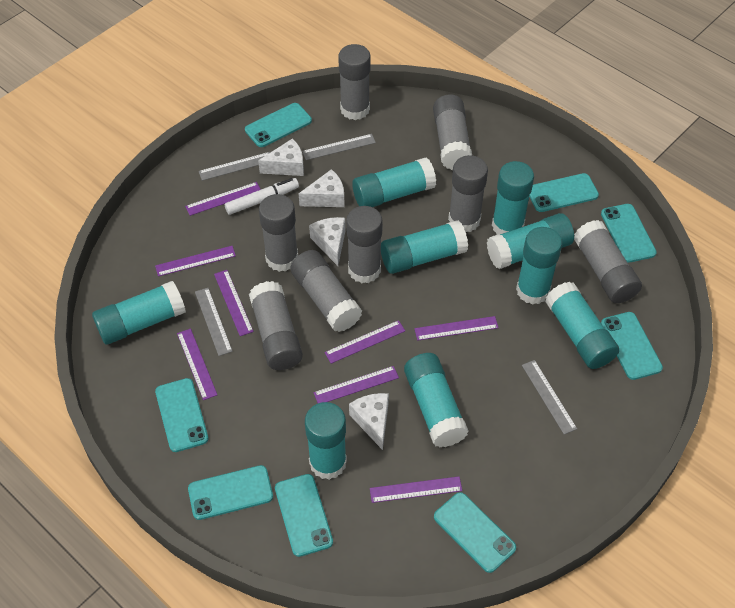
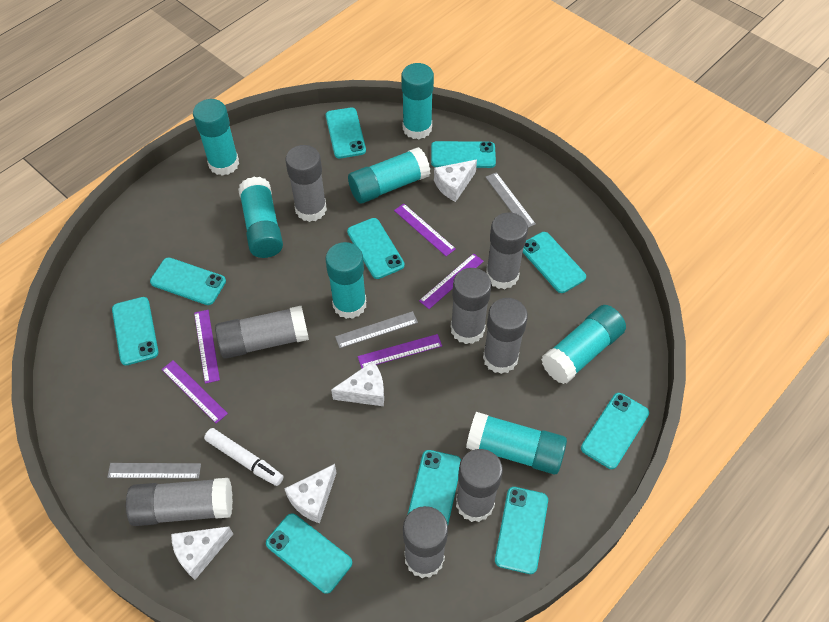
grey ruler: [195,288,233,356] [199,152,270,181] [302,134,376,160] [522,360,577,434] = 4 -> [107,463,201,479] [335,311,418,348] [485,172,536,228] = 3
purple ruler: [155,246,236,276] [177,329,217,400] [185,182,261,216] [214,270,254,336] [314,366,399,403] [325,320,405,364] [370,476,462,503] [414,316,498,341] = 8 -> [161,360,228,423] [194,310,220,384] [358,334,442,369] [394,204,456,256] [419,253,484,309] = 5
turquoise glue stick: [92,281,186,345] [305,402,347,480] [352,157,436,207] [381,220,468,274] [404,353,469,448] [487,213,574,269] [492,161,534,235] [516,227,562,305] [545,282,619,369] = 9 -> [193,99,239,176] [238,177,283,258] [325,242,366,319] [348,147,430,203] [401,63,434,139] [466,412,567,474] [541,305,626,384] = 7
turquoise phone: [155,378,208,452] [188,465,273,520] [245,103,312,147] [275,474,333,557] [434,492,516,573] [529,173,599,212] [601,204,657,263] [601,312,663,380] = 8 -> [112,297,159,365] [150,257,226,305] [266,513,352,594] [326,107,366,158] [347,218,405,279] [408,450,461,524] [431,141,496,168] [495,487,548,574] [523,232,586,293] [581,393,649,469] = 10

